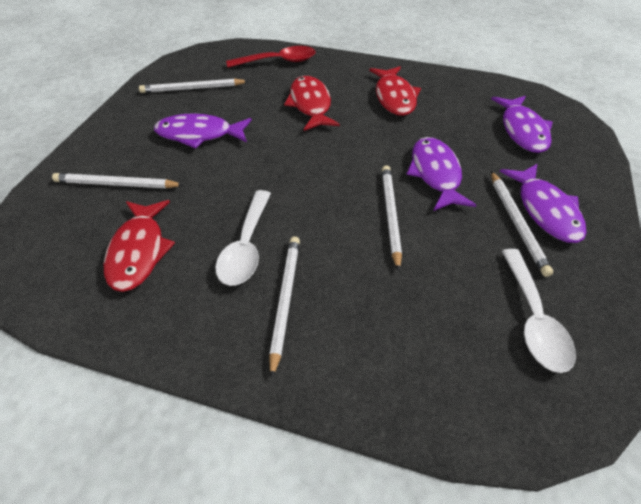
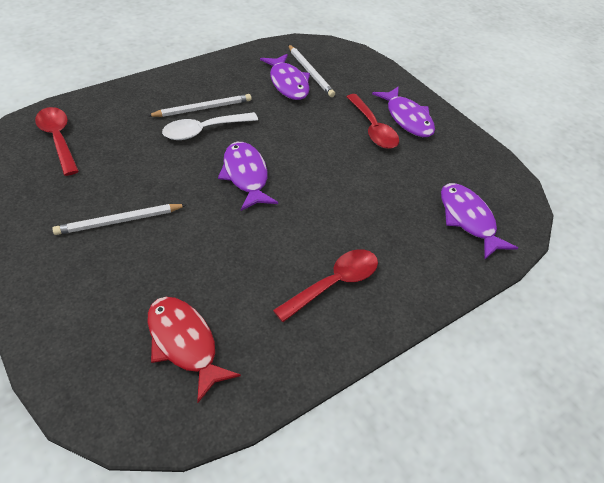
red fish: [104,200,175,292] [284,76,340,131] [369,66,421,116] = 3 -> [147,297,241,403] = 1
red spoon: [226,46,316,68] = 1 -> [35,107,79,176] [273,249,378,322] [347,94,399,149] = 3
white pencil: [52,173,184,188] [139,78,249,93] [269,236,300,379] [382,165,402,271] [491,171,553,277] = 5 -> [52,204,186,235] [147,94,252,117] [288,44,335,97] = 3
white spoon: [215,190,271,286] [502,249,576,373] = 2 -> [162,112,258,140] = 1

